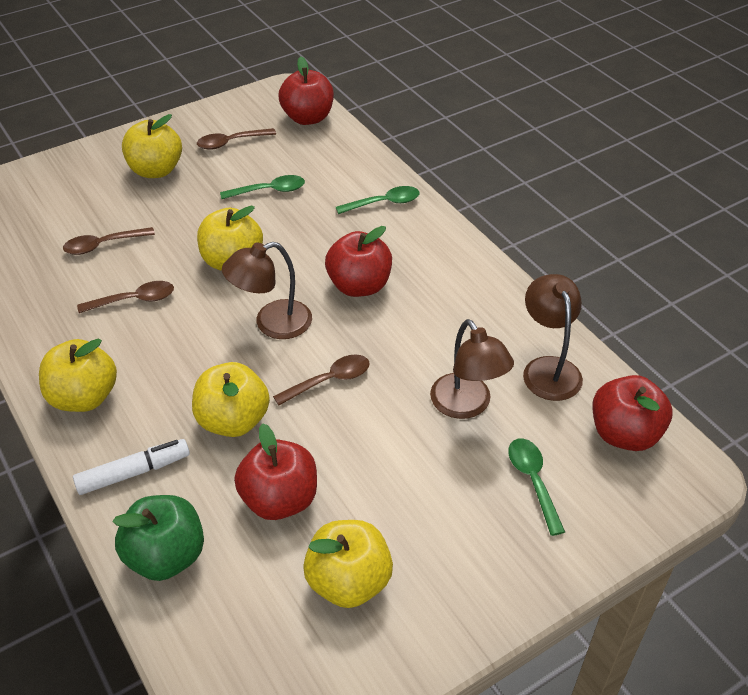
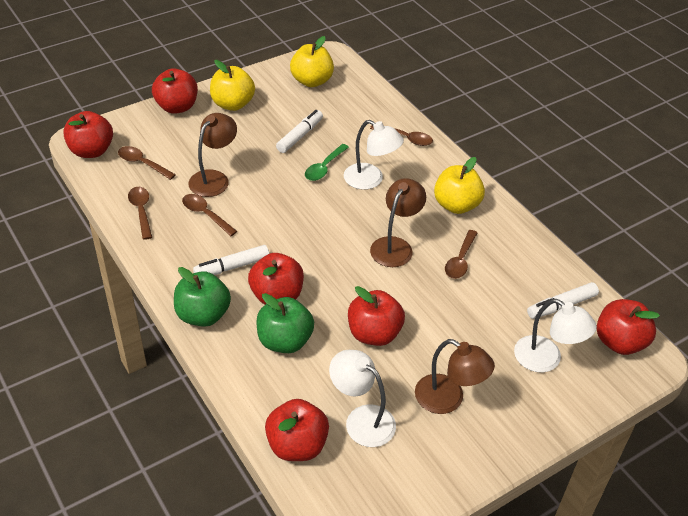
brown spoon: [63,227,155,255] [77,281,174,313] [197,128,276,149] [273,354,370,406] = 4 -> [118,146,176,180] [128,187,152,240] [182,194,237,236] [370,125,433,146] [445,230,477,279] = 5
green apple: [113,495,204,581] = 1 -> [174,267,231,327] [256,293,314,353] = 2
green spoon: [220,175,305,199] [336,186,420,214] [508,438,565,536] = 3 -> [305,144,349,181] = 1
red apple: [234,423,317,520] [279,57,334,125] [325,226,392,297] [592,375,672,451] = 4 -> [63,111,113,158] [152,68,198,114] [248,253,304,304] [265,399,329,461] [348,286,405,346] [597,299,660,355] = 6
white lamp: none = 0 -> [329,350,396,447] [344,120,404,190] [514,299,597,372] = 3
white marker: [73,439,190,495] = 1 -> [193,245,269,275] [276,110,323,153] [527,282,599,319] = 3
yellow apple: [39,339,117,412] [122,114,182,178] [192,362,270,437] [197,206,263,271] [303,520,393,608] = 5 -> [210,60,255,111] [290,36,334,87] [434,157,485,214] = 3

